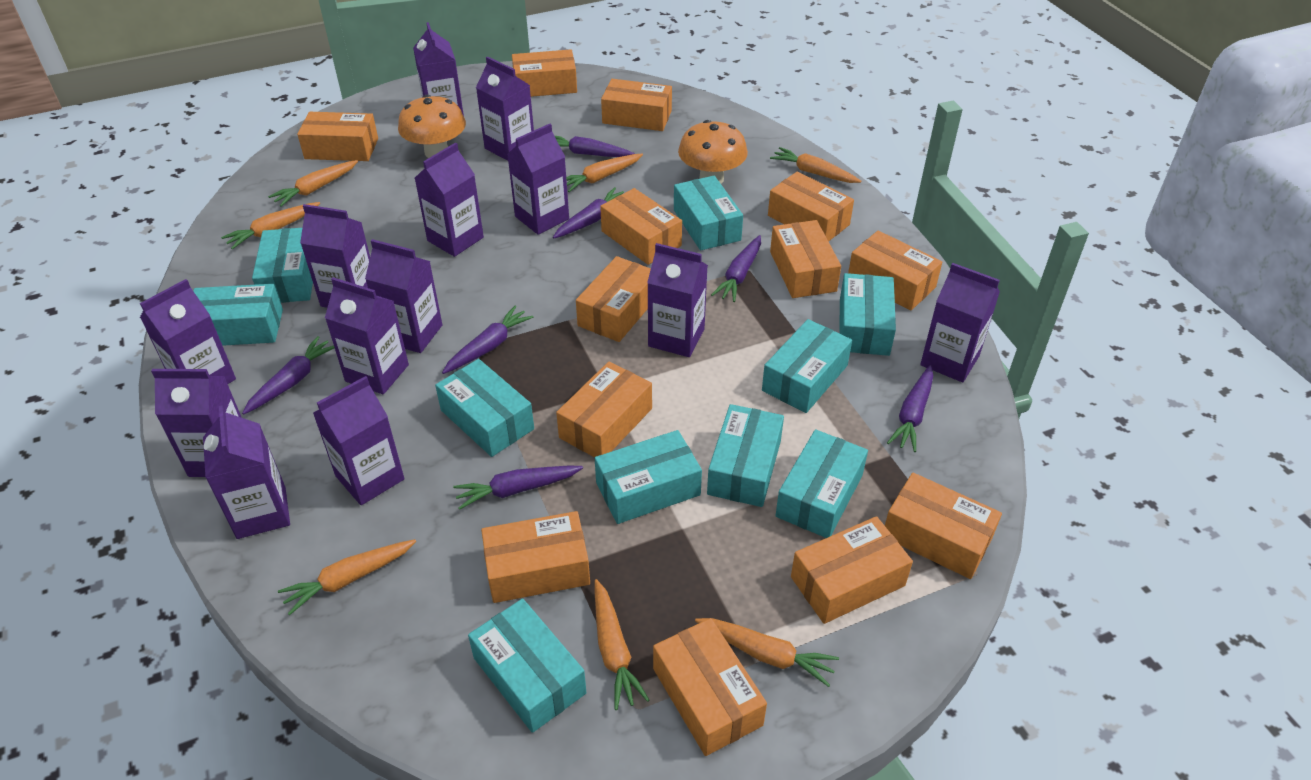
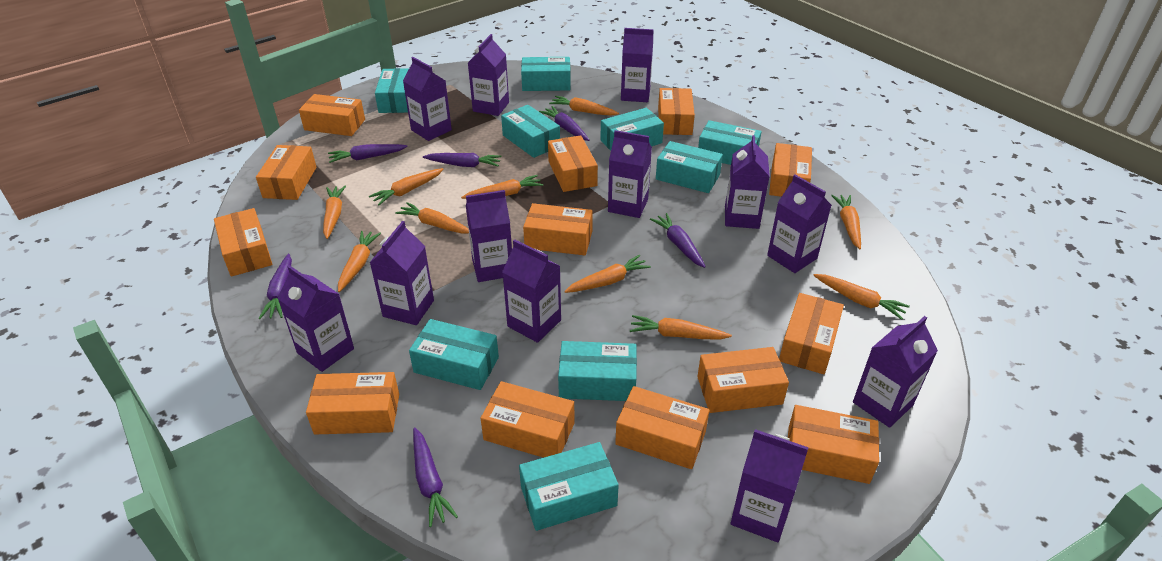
orange carrot: [221,202,320,250] [268,160,358,207] [278,539,416,615] [566,154,643,192] [595,579,649,710] [695,618,839,687] [770,147,861,183] = 7 -> [323,186,346,239] [338,231,381,292] [369,168,444,205] [395,202,469,234] [461,175,543,199] [549,96,619,116] [564,255,651,293] [630,315,732,340] [813,274,910,320] [831,195,861,249] = 10
orange mushroom: [398,95,466,158] [678,120,748,184] = 2 -> none = 0
purple carrot: [242,336,335,415] [442,306,533,374] [453,466,583,510] [553,187,624,238] [555,136,635,157] [711,235,761,302] [887,365,933,452] = 7 -> [259,254,292,319] [328,144,408,163] [413,427,458,527] [423,153,502,167] [539,106,589,141] [650,213,706,268] = 6
purple carton: [140,279,236,384] [151,369,242,477] [203,405,290,539] [300,204,370,308] [313,376,404,505] [325,277,409,394] [365,239,442,353] [413,22,464,116] [415,142,484,257] [476,56,534,161] [507,124,569,235] [647,243,708,357] [920,263,1000,382] = 13 -> [277,265,354,372] [370,221,434,325] [403,57,452,141] [466,190,512,282] [468,34,509,116] [502,239,561,343] [608,130,652,218] [621,28,654,102] [725,135,770,229] [731,429,809,542] [767,175,832,273] [853,316,938,428] = 12
turquoise box: [193,284,283,346] [252,228,313,303] [435,359,534,457] [468,599,586,733] [595,430,702,524] [674,176,743,250] [707,404,784,507] [762,319,852,413] [775,429,868,538] [839,273,896,356] = 10 -> [375,68,409,113] [409,319,499,390] [501,105,560,158] [519,442,619,531] [521,57,571,91] [558,341,637,401] [600,108,664,151] [656,141,723,193] [698,120,761,165] = 9

